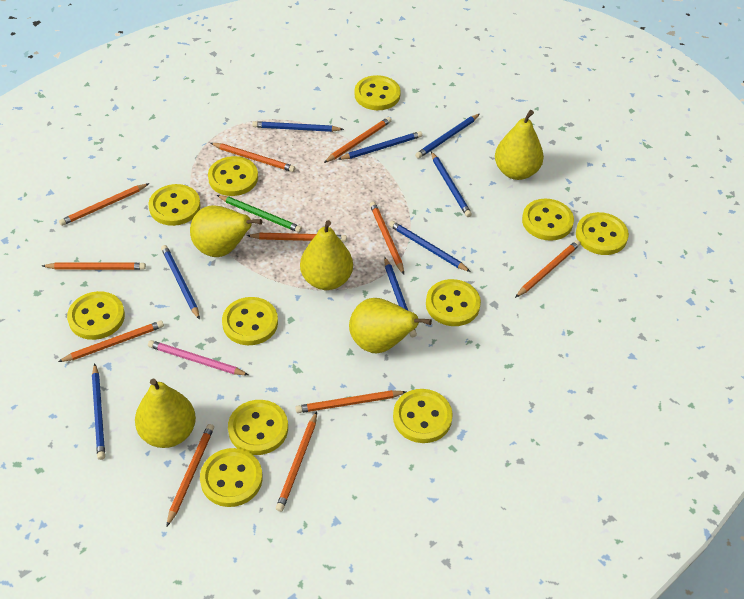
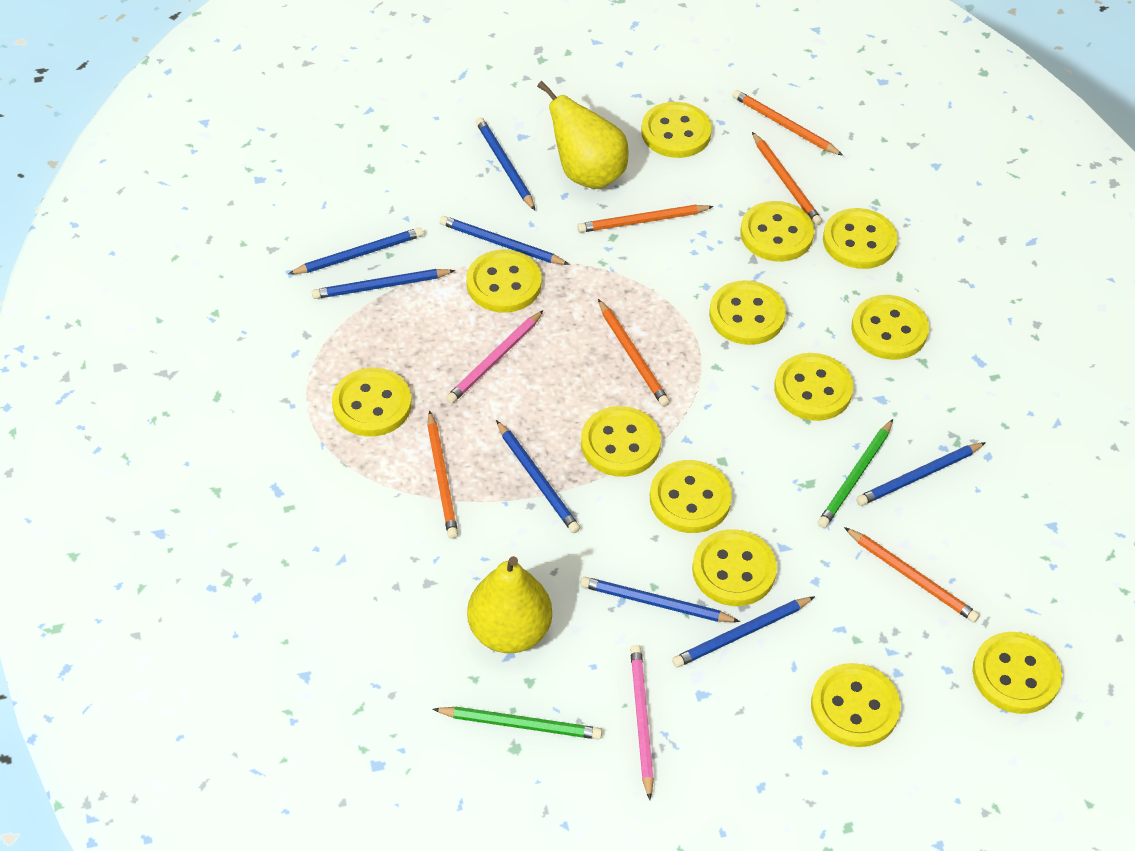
green pencil: [217,195,302,233] = 1 -> [433,706,602,740] [818,419,893,528] = 2
orange pencil: [42,262,146,270] [58,321,164,362] [59,183,149,226] [166,424,214,527] [211,143,295,172] [246,233,347,242] [276,411,317,512] [295,390,406,413] [324,117,392,163] [370,202,404,275] [515,240,580,298] = 11 -> [427,410,458,539] [577,205,714,233] [598,299,670,407] [732,90,843,156] [752,132,822,226] [844,527,980,622] = 6
pink pencil: [148,340,248,375] = 1 -> [446,310,544,404] [630,645,654,800] = 2
yellow button: [67,291,125,340] [148,184,201,226] [200,448,263,507] [208,156,258,196] [222,297,278,345] [228,400,288,455] [354,75,401,110] [393,389,453,443] [426,279,481,326] [522,199,574,241] [576,212,629,255] = 11 -> [332,368,412,436] [467,250,541,313] [581,406,661,477] [641,102,712,158] [650,460,732,533] [692,529,777,606] [709,280,786,345] [740,201,814,262] [774,353,853,421] [811,663,900,747] [823,208,898,269] [851,295,929,360] [972,632,1062,714] = 13
yellow pear: [135,379,196,448] [190,205,262,257] [300,220,353,290] [349,298,432,353] [495,110,544,180] = 5 -> [467,556,552,653] [537,81,629,189] = 2

